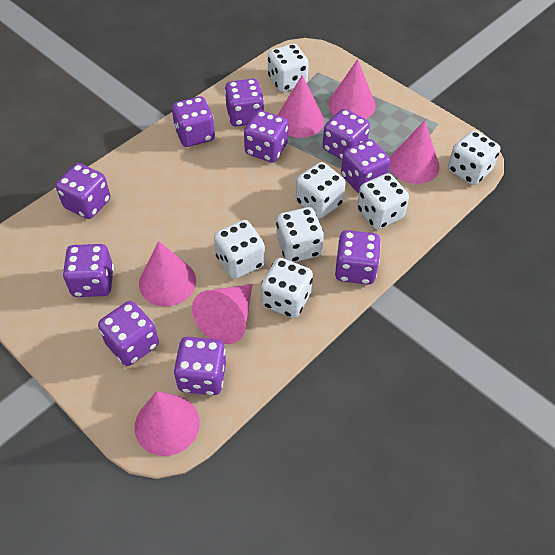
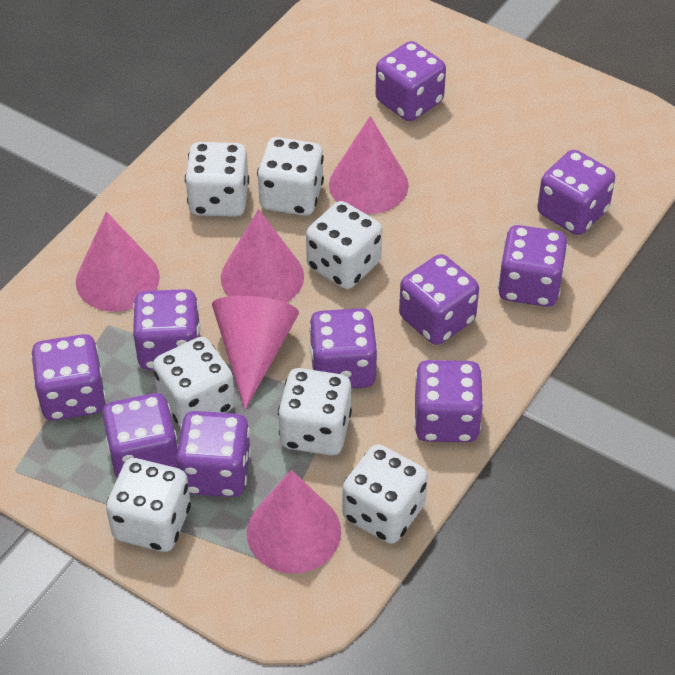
pink cone: [135,391,200,456] [139,241,196,306] [192,284,252,344] [278,75,324,138] [328,59,376,119] [390,120,440,184] = 6 -> [76,212,160,312] [212,296,299,410] [221,209,304,303] [247,470,341,573] [329,116,409,214] = 5

